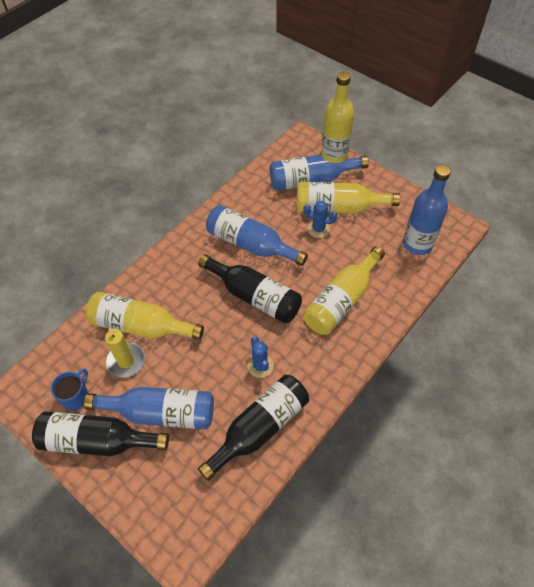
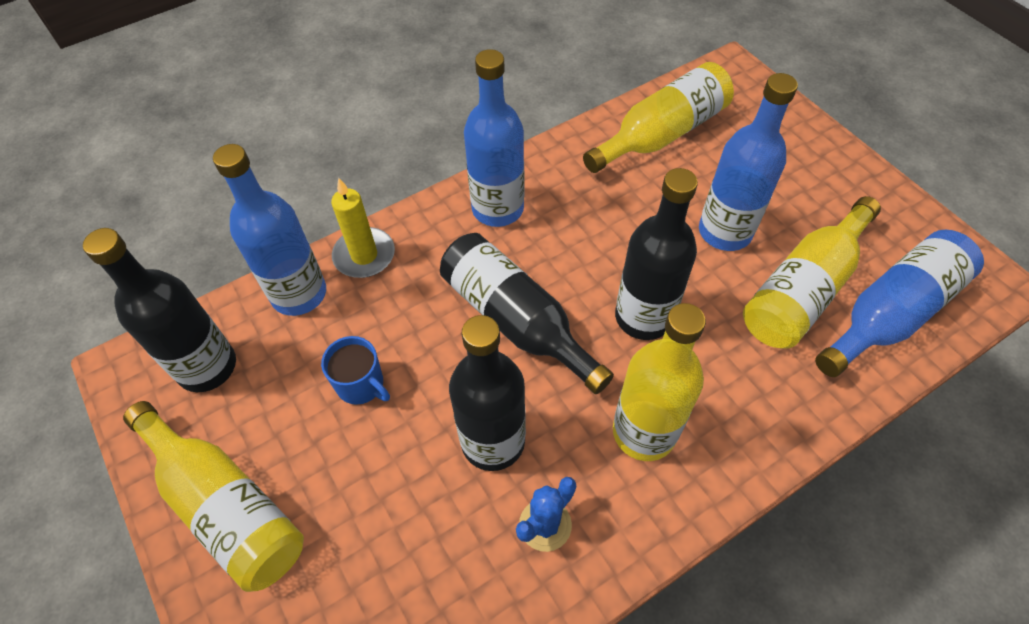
black bottle: [32,411,169,456] [198,254,302,323] [198,375,309,481] = 3 -> [83,228,236,392] [440,233,614,394] [449,315,526,471] [615,168,698,340] = 4
blue cactus: [247,336,274,378] [303,201,338,238] = 2 -> [516,477,576,552] = 1

